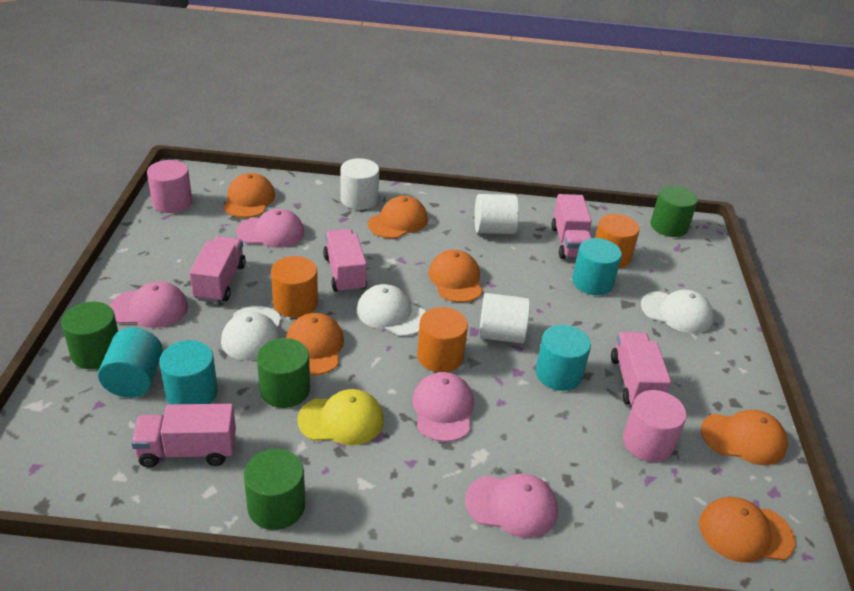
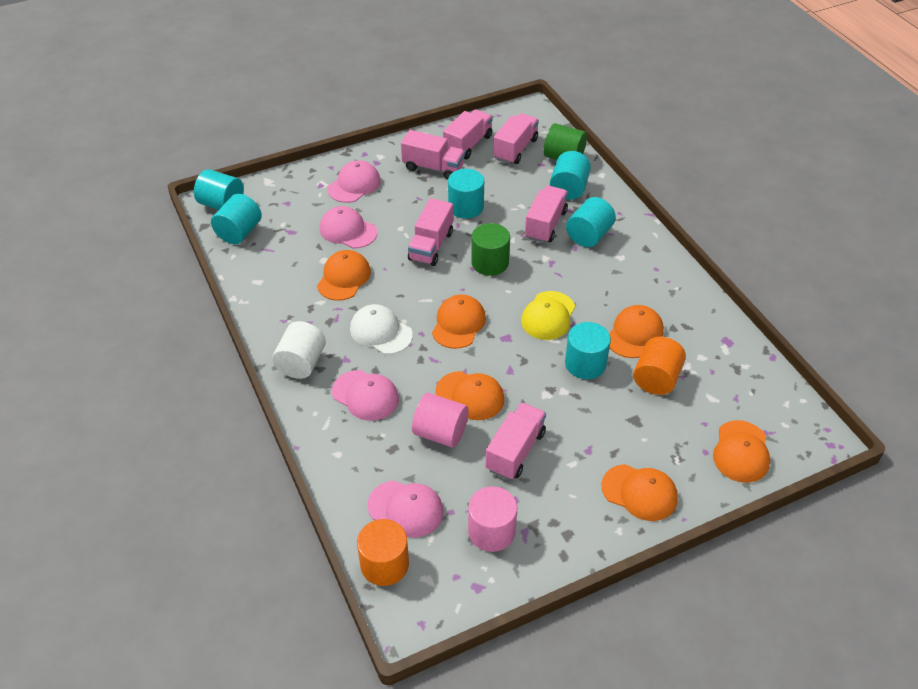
green cylinder: [61,302,118,369] [244,449,305,530] [257,338,310,408] [651,186,698,237] = 4 -> [471,223,510,276] [544,123,587,160] = 2
orange cylinder: [271,256,318,318] [417,307,468,372] [595,214,640,268] = 3 -> [357,519,409,586] [633,337,686,395] = 2
pink truck: [131,404,236,467] [189,236,246,303] [323,229,367,293] [551,194,592,259] [611,332,671,405] = 5 -> [401,130,465,180] [408,198,453,266] [443,109,493,159] [486,402,546,480] [493,113,539,164] [525,185,568,243] = 6
turquoise cylinder: [98,328,163,398] [159,340,218,404] [536,325,591,391] [572,238,622,295] = 4 -> [194,169,244,210] [211,194,262,244] [448,169,484,218] [550,151,591,200] [565,322,611,379] [566,197,616,247] = 6
white cap: [221,306,281,361] [357,284,426,336] [641,290,714,334] = 3 -> [350,304,413,354] = 1
white cylinder: [340,158,379,210] [474,194,519,234] [479,293,530,343] = 3 -> [272,321,326,379] = 1

